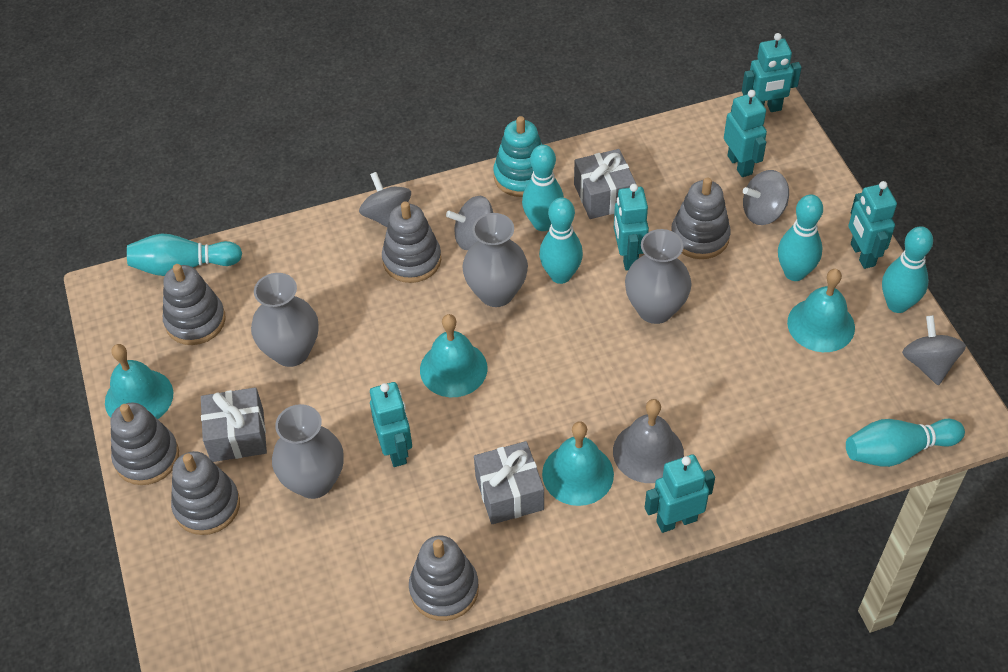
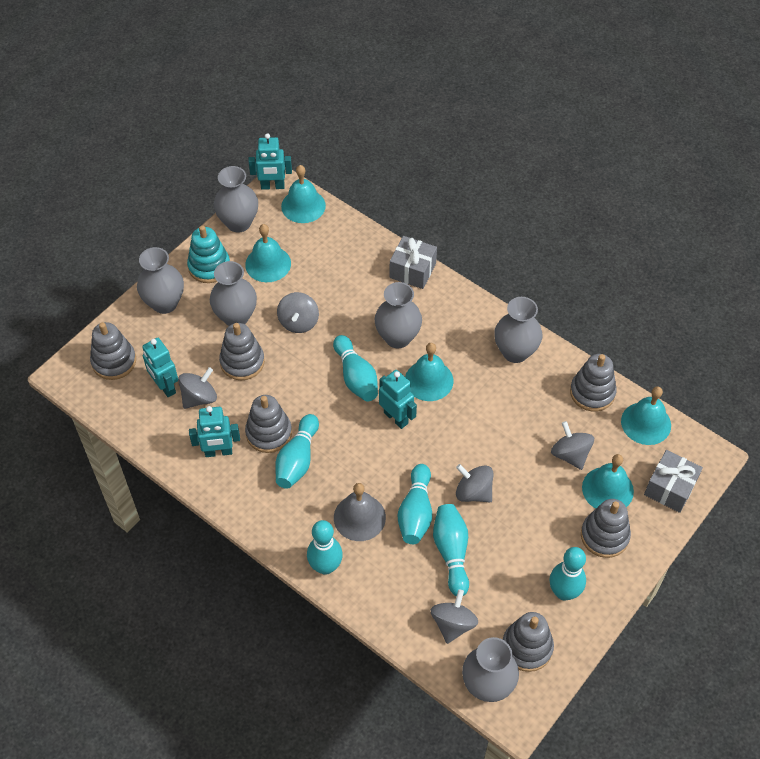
grey gift: [201,387,267,462] [474,441,544,524] [574,149,636,219] = 3 -> [390,236,437,289] [644,450,703,513] = 2
grey spinning top: [359,172,411,227] [446,196,493,250] [743,170,789,225] [902,315,966,385] = 4 -> [178,367,217,409] [277,292,319,333] [431,589,478,644] [456,464,493,502] [551,421,594,470] = 5
grey vase: [251,273,318,367] [272,404,344,499] [462,213,528,307] [625,229,692,324] = 4 -> [137,247,184,314] [210,261,257,326] [214,166,258,233] [375,282,422,348] [462,637,519,702] [494,297,542,363] = 6
turquoise bell: [105,344,173,419] [420,314,487,397] [542,422,614,506] [787,269,855,352] = 4 -> [245,224,291,282] [281,165,326,223] [405,343,453,401] [582,454,634,509] [621,386,671,445] = 5
turquoise robot: [370,382,412,467] [614,184,649,271] [645,455,715,533] [724,90,767,177] [742,33,802,112] [848,181,897,269] = 6 -> [142,338,178,397] [189,406,240,457] [248,133,292,190] [379,370,417,429] = 4

